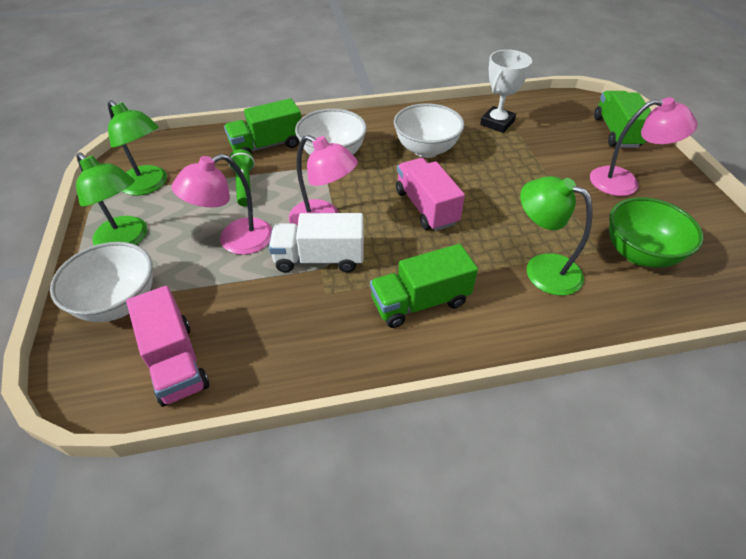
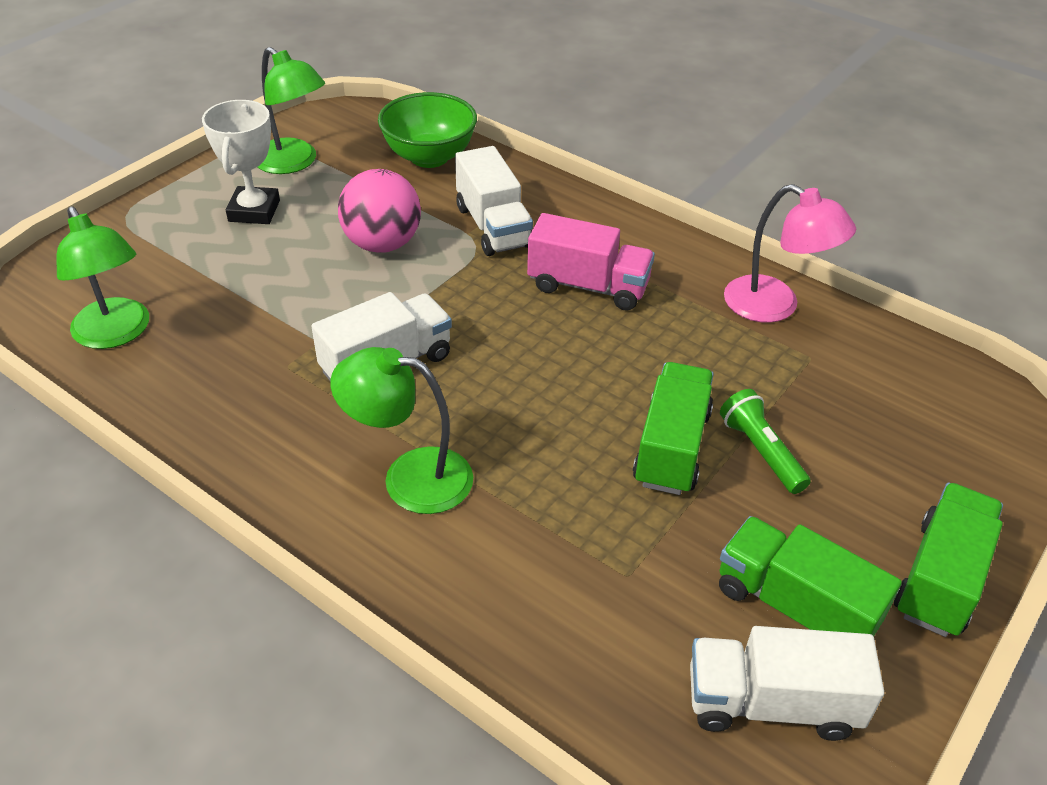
pink ball: none = 0 -> [338,169,421,253] = 1
pink lamp: [172,154,272,255] [289,135,358,226] [590,97,698,196] = 3 -> [724,184,856,323] = 1
pink truck: [126,286,209,407] [396,158,465,231] = 2 -> [527,213,655,311] = 1
white bowl: [50,242,153,322] [295,109,367,155] [394,103,464,158] = 3 -> none = 0
white truck: [269,213,364,273] = 1 -> [311,292,452,381] [455,146,533,256] [690,626,884,741] = 3

